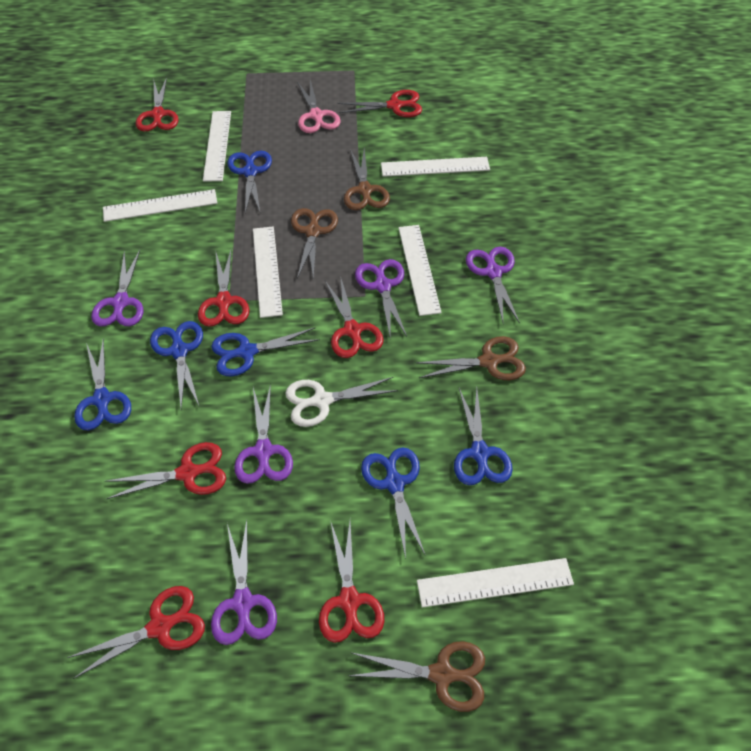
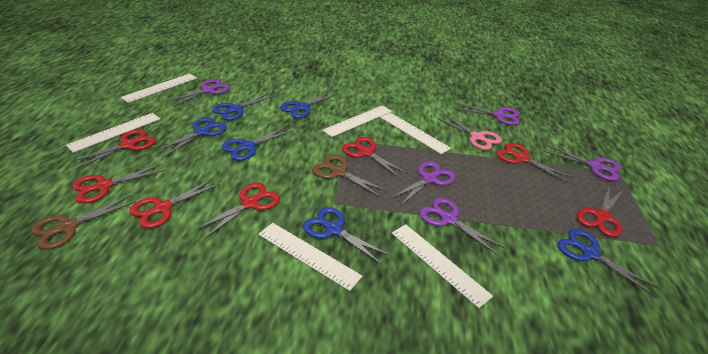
brown scissors: [291,208,338,280] [344,148,390,210] [349,641,485,712] [415,336,526,380] = 4 -> [31,195,136,250] [312,155,388,197] = 2
white scissors: [285,377,398,427] = 1 -> none = 0

